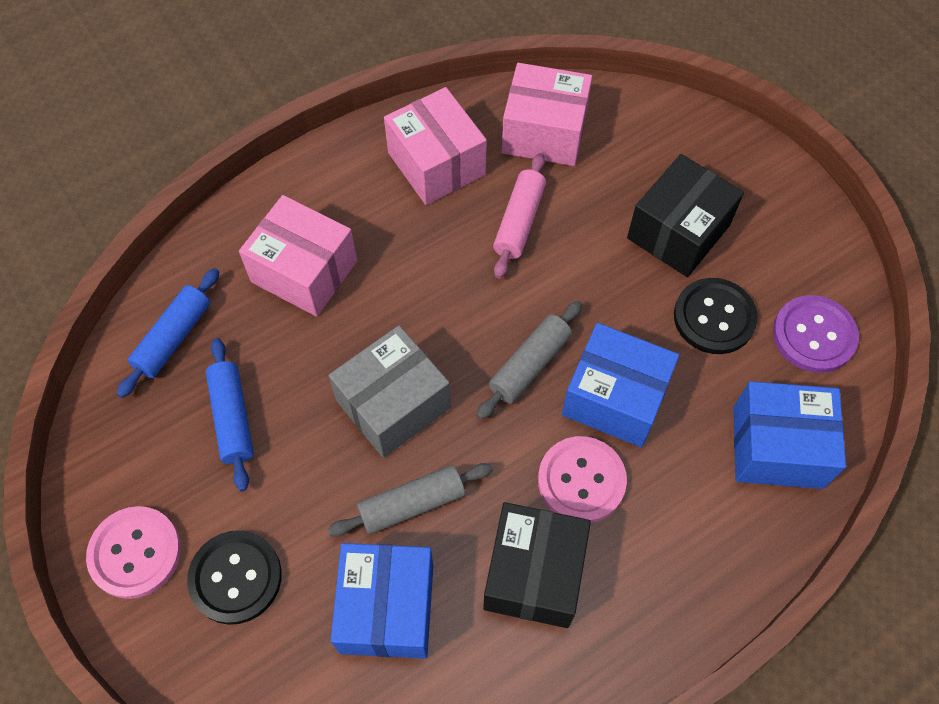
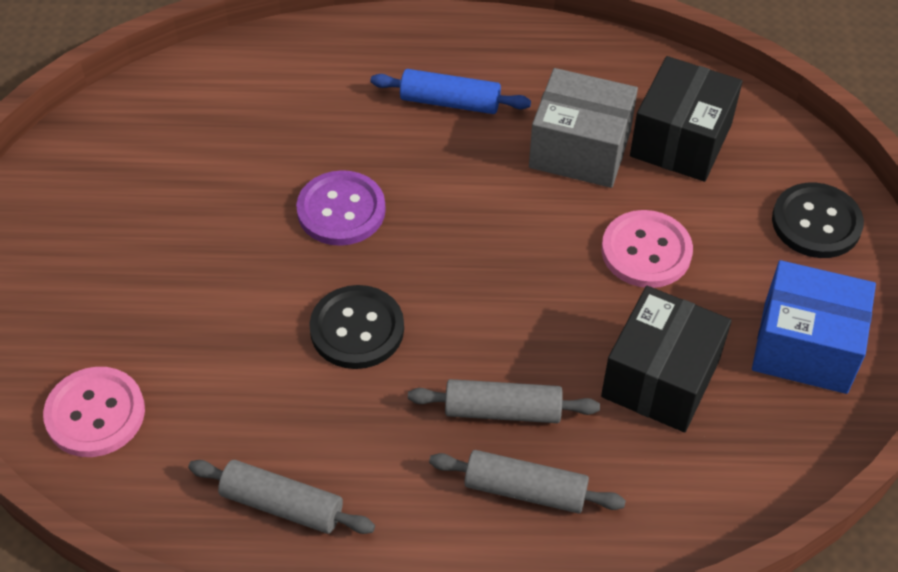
blue box: [331,543,433,659] [562,323,679,447] [733,381,846,489] = 3 -> [752,260,876,394] = 1
blue rolling pin: [117,268,219,398] [206,338,254,492] = 2 -> [371,69,531,114] = 1
grey rolling pin: [328,463,493,537] [476,301,582,420] = 2 -> [188,460,375,534] [408,379,600,423] [429,450,626,513] = 3
pink box: [239,195,357,317] [384,87,487,205] [502,63,592,166] = 3 -> none = 0
pink rolling pin: [493,153,546,279] = 1 -> none = 0

